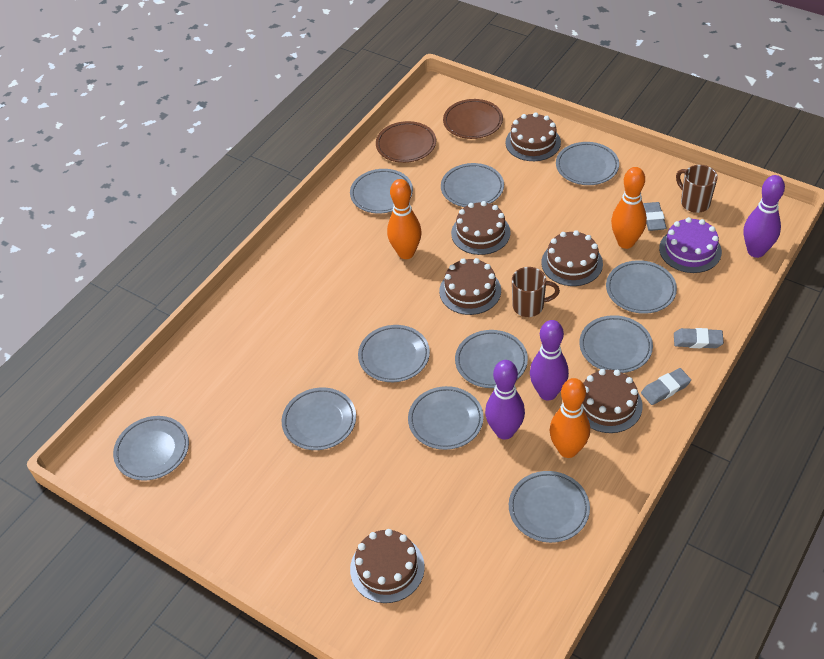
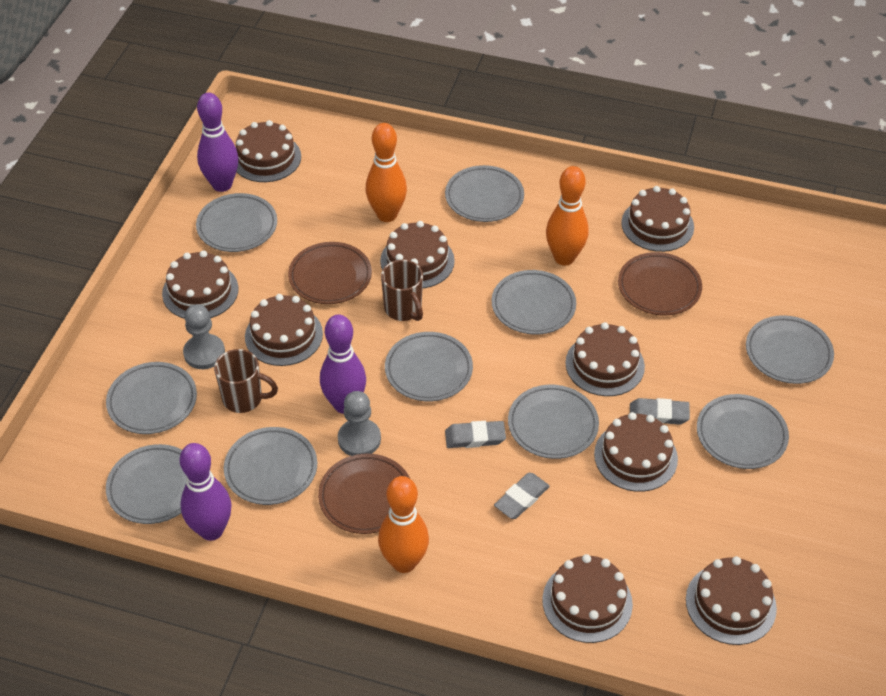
brown cake: [350,529,425,603] [439,258,501,315] [451,201,511,255] [505,112,561,161] [541,230,603,286] [582,369,643,433] = 6 -> [162,251,238,319] [236,120,301,182] [245,294,323,366] [380,221,455,288] [542,554,633,643] [565,322,645,396] [594,412,678,492] [621,186,694,252] [686,556,777,645] = 9
brown plate: [376,121,436,163] [443,99,503,139] = 2 -> [288,242,372,304] [318,454,410,534] [618,252,702,315] = 3
grey pawn: none = 0 -> [183,304,225,369] [338,391,381,456] = 2
grey plate: [113,416,189,481] [282,388,356,450] [350,169,413,213] [358,325,430,382] [408,386,484,450] [441,163,504,207] [455,330,528,388] [509,471,590,543] [556,142,619,185] [579,315,653,373] [606,260,677,314] = 11 -> [106,362,197,434] [106,444,187,524] [196,193,277,252] [224,427,317,505] [385,332,473,401] [445,165,524,222] [492,270,576,335] [508,385,599,459] [697,394,789,469] [746,315,834,384] = 10
purple cake: [659,217,722,273] = 1 -> none = 0

